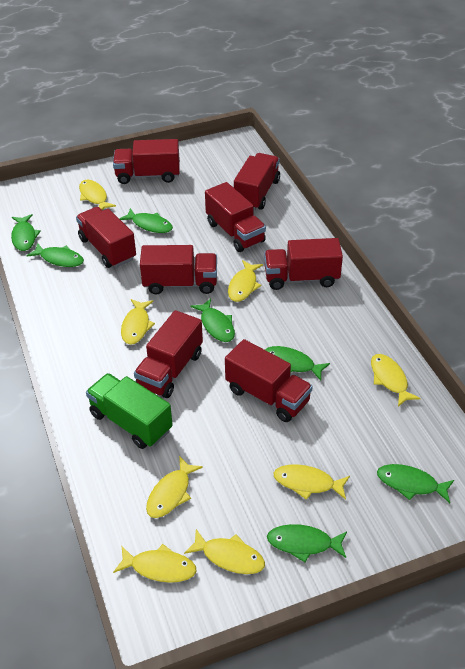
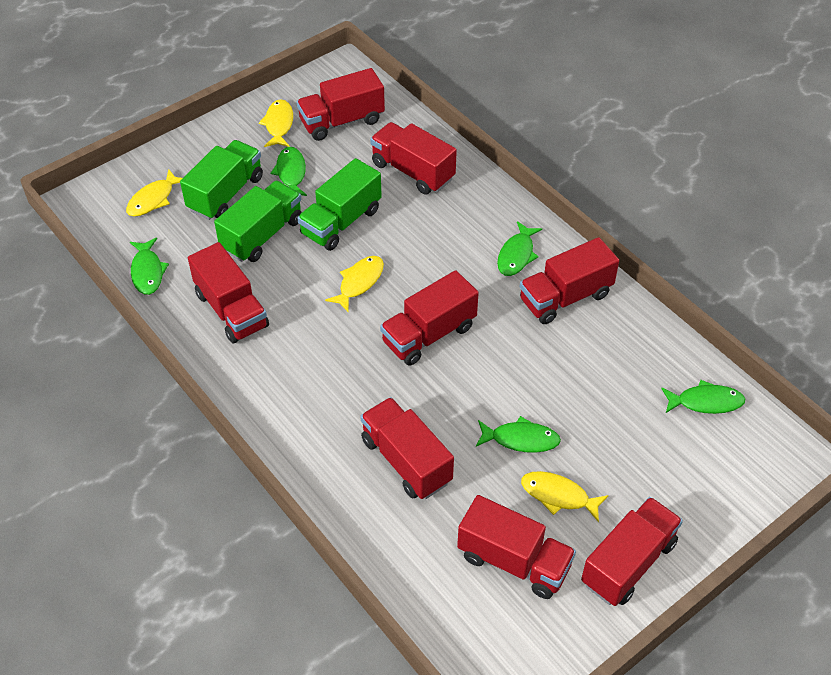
green fish: [11,214,41,251] [26,243,84,267] [119,208,173,233] [191,298,235,342] [265,346,330,381] [267,524,347,562] [377,464,454,503] = 7 -> [130,238,169,295] [271,147,307,196] [476,416,561,453] [497,221,542,276] [661,380,745,414] = 5
green truck: [86,373,173,449] = 1 -> [180,140,263,220] [214,181,302,262] [298,158,382,251] = 3
yellow fish: [79,180,116,210] [113,544,196,583] [121,299,155,345] [146,456,203,518] [184,529,265,574] [228,260,263,302] [273,464,350,500] [371,354,421,407] = 8 -> [126,169,183,216] [259,99,293,147] [325,256,384,313] [521,471,609,522] = 4

